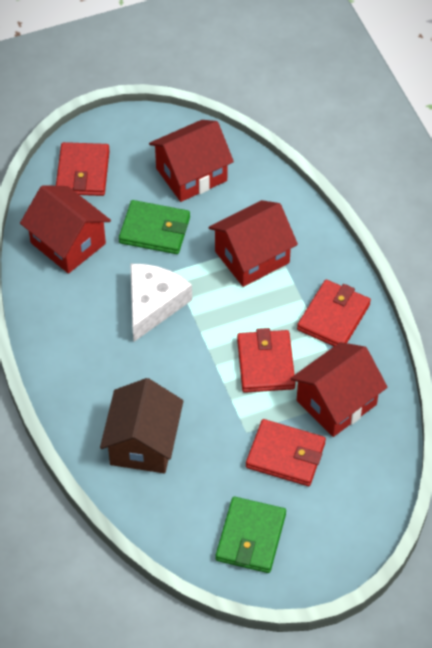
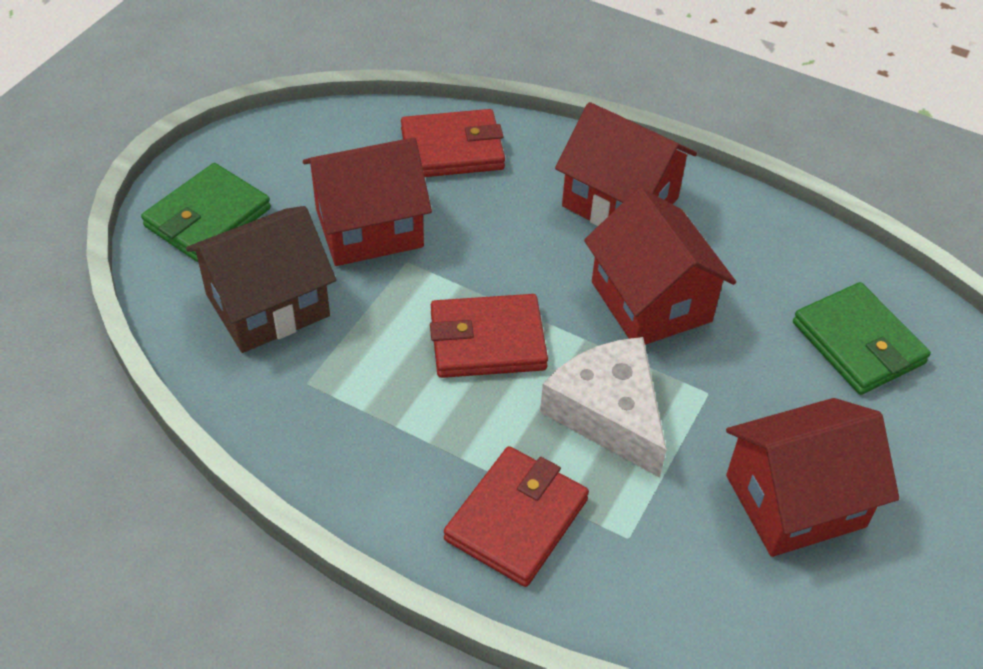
red wallet: [56,142,110,196] [237,328,296,393] [246,419,326,486] [297,280,371,346] = 4 -> [401,109,505,177] [430,294,548,378] [444,446,589,587] = 3

